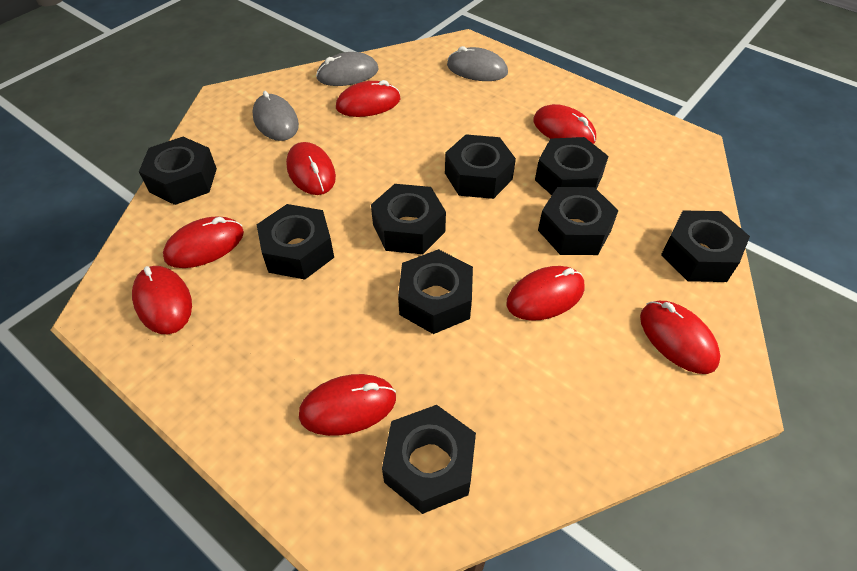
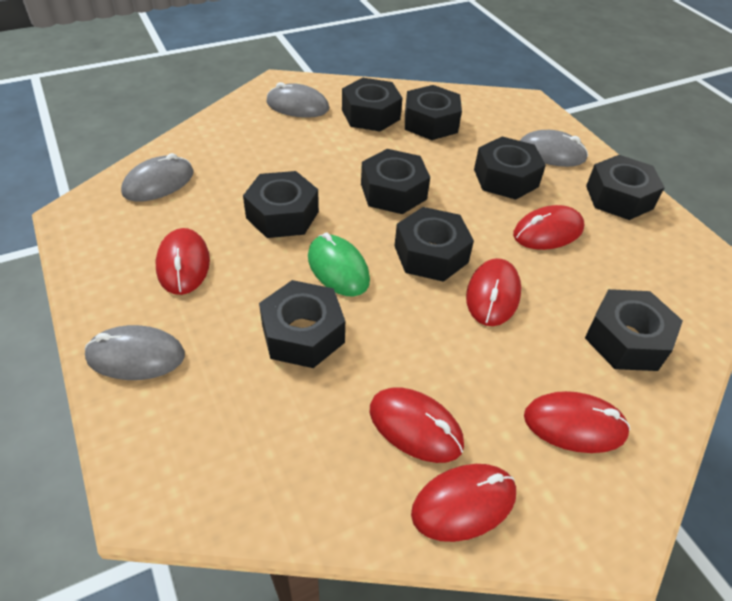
green mouse: none = 0 -> [308,233,370,296] = 1
grey mouse: [252,91,299,141] [316,52,379,86] [447,46,508,81] = 3 -> [84,325,185,380] [121,153,193,202] [266,82,329,118] [520,130,588,167] = 4
red mouse: [132,266,192,334] [163,217,244,268] [286,142,336,195] [299,374,396,436] [336,80,400,117] [506,266,585,321] [533,104,596,144] [640,301,720,374] = 8 -> [156,228,210,295] [370,387,464,463] [411,464,516,542] [466,258,521,326] [513,205,584,250] [524,391,630,453] = 6

